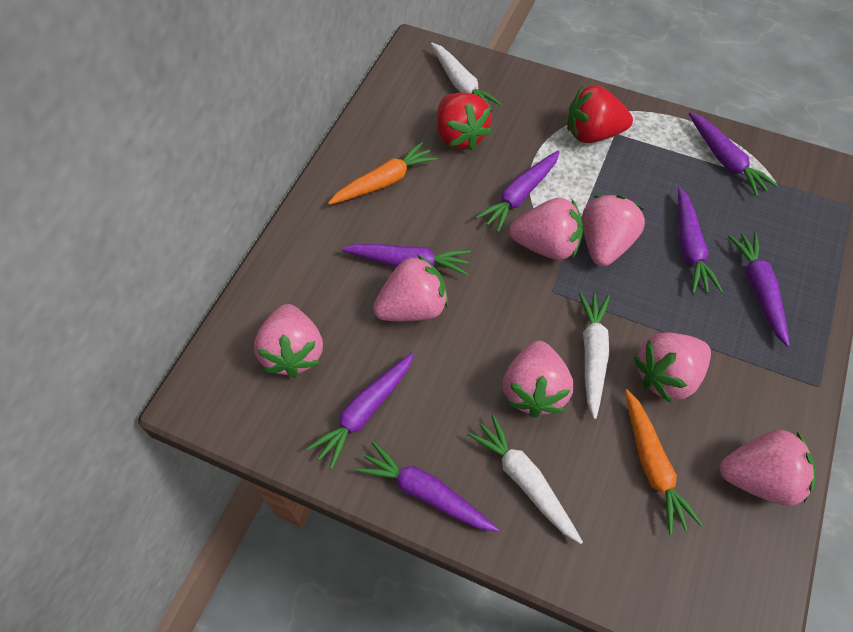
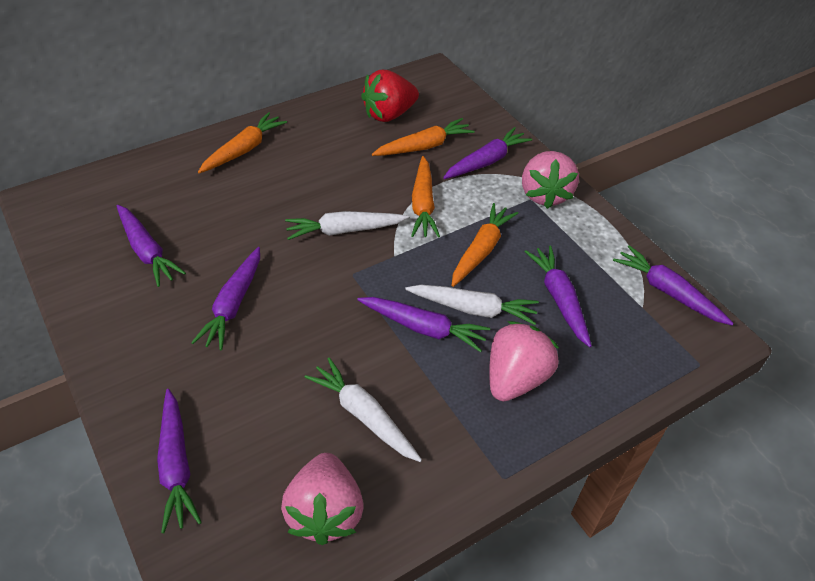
orange carrot: [328,142,437,205] [625,389,703,535] = 2 -> [198,112,287,173] [372,118,475,156] [411,156,440,238] [452,203,518,287] = 4
pink strawberry: [254,304,323,378] [373,255,448,321] [503,341,574,418] [509,197,583,260] [582,195,645,266] [634,332,711,403] [720,430,816,506] = 7 -> [281,453,364,545] [489,321,559,401] [522,151,579,209] = 3
red strawberry: [437,93,492,150] [567,85,633,143] = 2 -> [361,70,419,122] = 1

